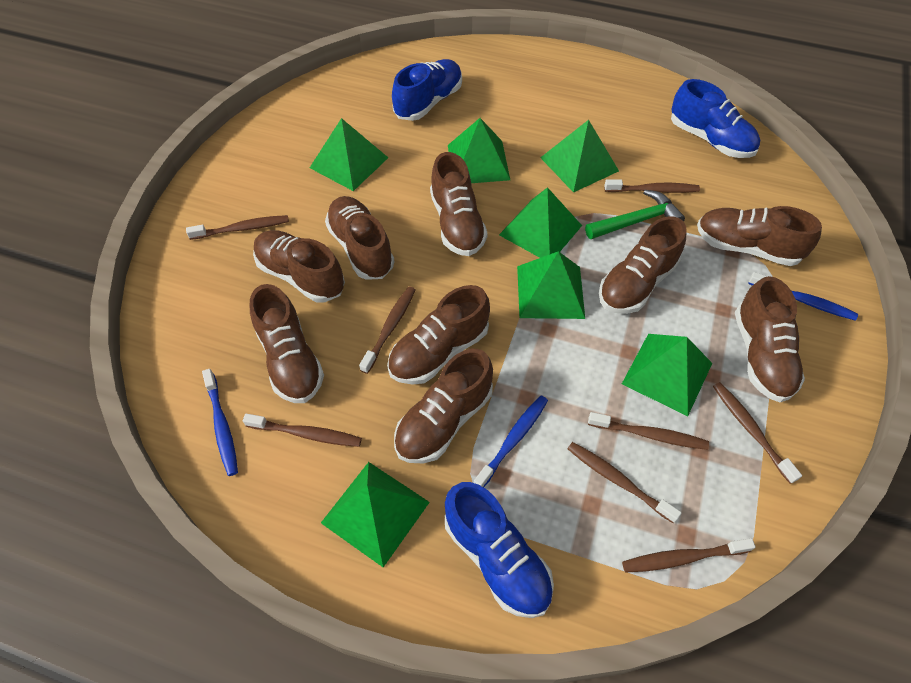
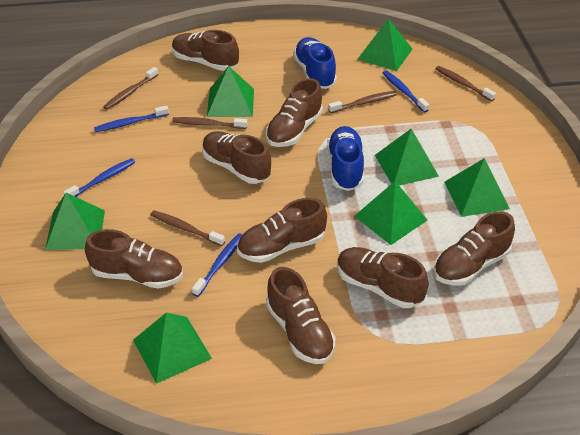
blue shoe: [392,59,462,121] [445,482,554,618] [671,79,760,158] = 3 -> [293,37,337,89] [327,126,364,191] = 2
blue toothbrush: [202,369,238,476] [474,395,548,487] [748,272,858,321] = 3 -> [63,158,135,197] [94,106,169,132] [192,233,242,297] [383,71,429,112] = 4
brown shoe: [250,284,324,403] [253,230,345,302] [325,196,394,280] [387,285,490,385] [394,349,493,463] [430,152,488,256] [599,216,686,314] [697,206,822,266] [735,276,805,402] = 9 -> [85,229,183,289] [172,30,239,71] [202,131,271,184] [237,198,327,263] [266,78,323,147] [266,267,336,364] [337,247,429,308] [434,211,515,286] = 8
brown toothbrush: [186,215,289,240] [243,414,362,447] [359,286,415,374] [568,442,682,523] [588,412,709,450] [604,179,700,193] [622,538,755,573] [713,382,802,484] = 8 -> [103,67,159,110] [150,211,225,246] [172,117,248,129] [328,91,397,113] [436,66,496,101] = 5
green hammer: [585,190,685,239] = 1 -> none = 0

